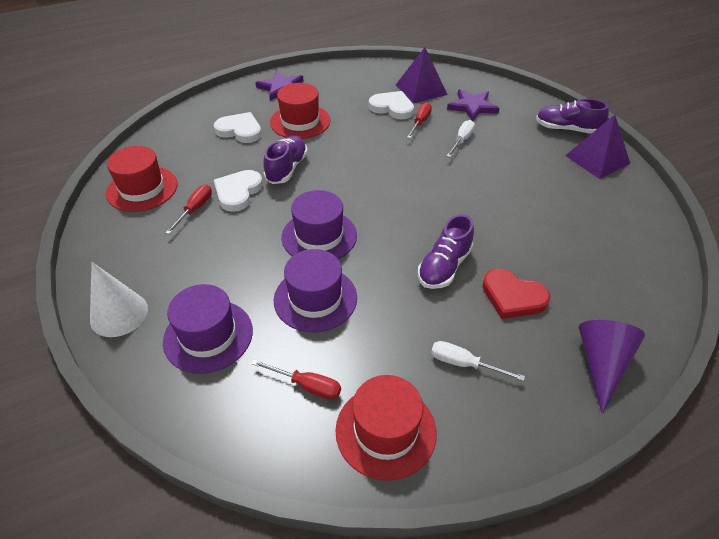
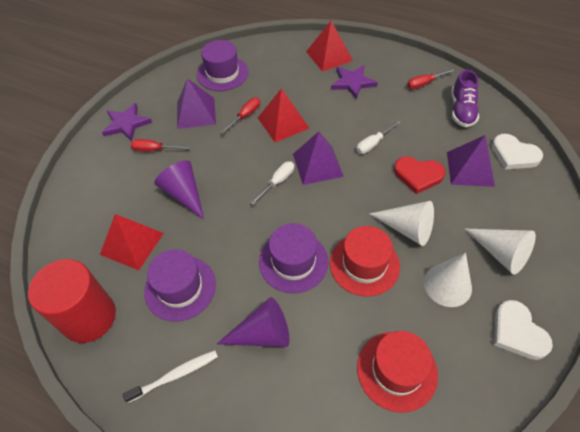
purple cone: [579,320,645,414] = 1 -> [154,160,204,220] [217,297,290,347] = 2
purple pyramid: [396,47,447,103] [565,115,630,179] = 2 -> [177,78,216,129] [293,132,344,185] [447,135,495,187] = 3
purple shoe: [263,136,308,184] [418,214,474,289] [536,99,609,134] = 3 -> [451,70,479,127] = 1
red cylinder: none = 0 -> [28,259,116,343] = 1
red hat: [106,146,177,212] [270,83,331,139] [335,375,436,481] = 3 -> [330,226,400,297] [357,331,438,413] = 2
red pyramid: none = 0 -> [100,214,164,270] [258,88,309,142] [306,21,353,72] = 3
white cone: [90,262,148,337] = 1 -> [369,201,434,246] [424,253,472,307] [465,229,536,275] = 3
white heart: [214,112,262,143] [214,170,263,212] [369,91,414,119] = 3 -> [492,134,543,170] [494,300,553,360] = 2
white toothbrush: none = 0 -> [123,350,218,403] = 1

